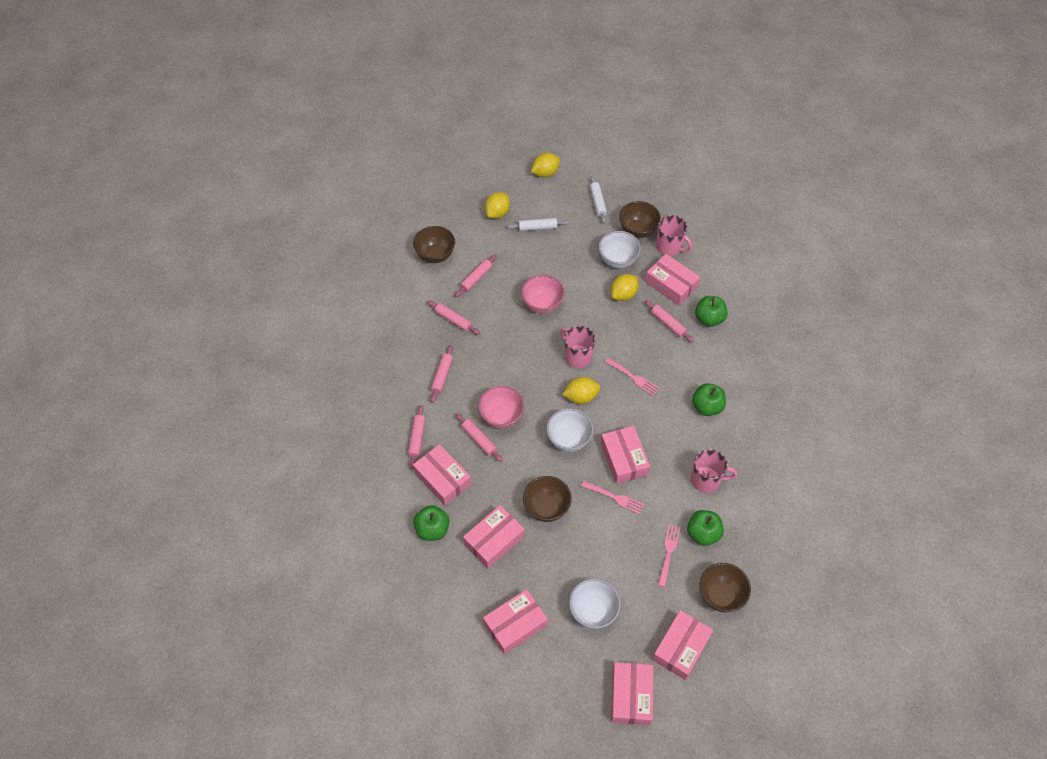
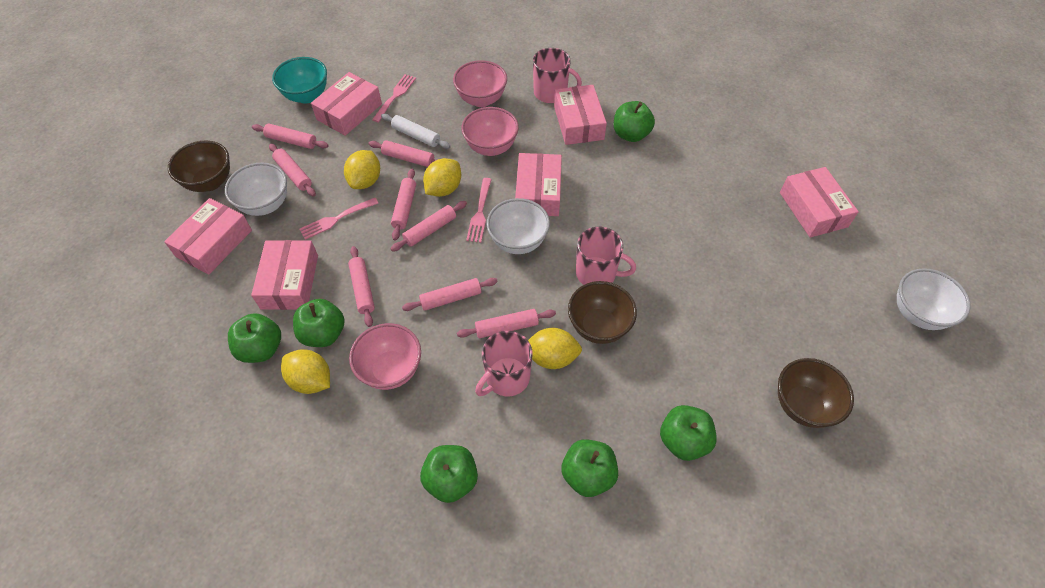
brown bowl: [413,226,455,263] [523,476,572,522] [619,201,661,238] [700,563,751,612] = 4 -> [168,141,230,192] [568,281,637,344] [778,358,854,428] = 3
green apple: [413,505,450,541] [687,510,724,546] [692,383,726,416] [695,296,728,327] = 4 -> [228,313,281,363] [293,299,345,347] [420,445,478,503] [561,439,618,497] [613,101,655,142] [660,405,717,461] = 6
pink bowl: [478,386,525,428] [521,275,565,314] = 2 -> [349,323,421,390] [453,60,507,107] [461,107,519,156] = 3
pink box: [413,444,471,506] [463,505,524,569] [483,589,548,654] [601,426,650,484] [611,662,653,725] [645,254,700,305] [652,610,713,680] = 7 -> [164,198,252,275] [251,240,318,310] [311,72,382,136] [515,153,562,216] [554,85,607,145] [780,167,859,238] = 6
pink rolling pin: [408,405,425,468] [427,300,480,335] [430,345,453,403] [455,254,497,297] [456,413,503,462] [645,300,694,342] = 6 -> [252,124,329,149] [269,144,316,197] [348,246,375,327] [368,140,436,167] [391,169,416,241] [391,201,467,252] [402,278,498,311] [457,309,556,338] = 8
turquoise bowl: none = 0 -> [272,57,327,104] = 1
white rolling pin: [507,218,569,231] [590,176,607,224] = 2 -> [381,114,451,149] = 1

